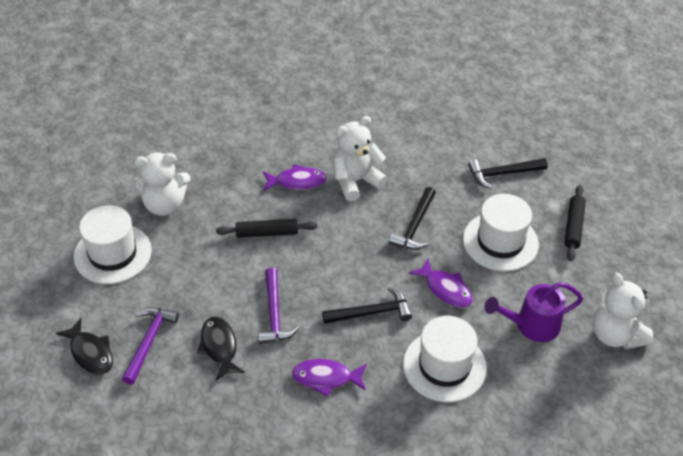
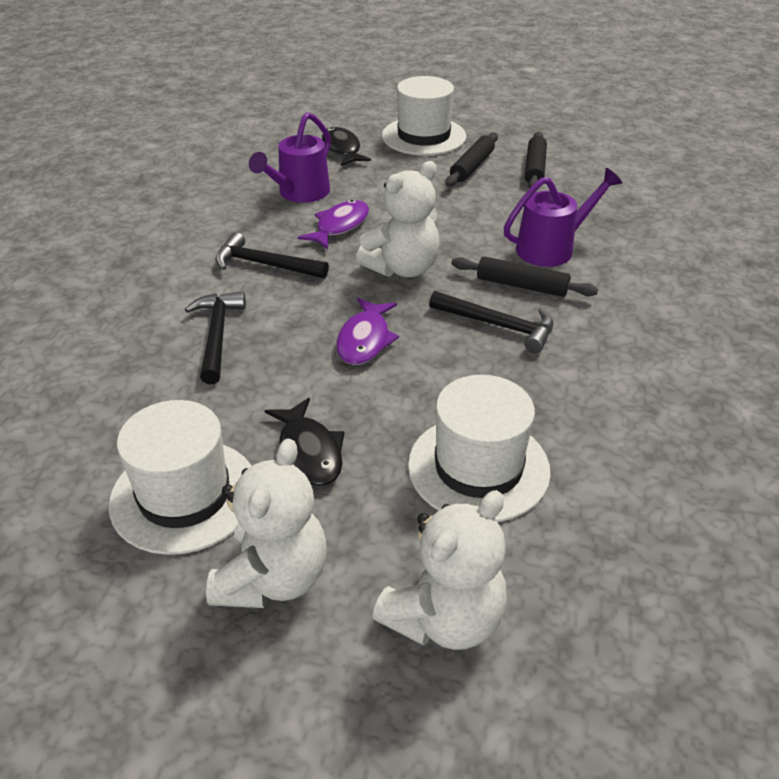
black rolling pin: [216,219,318,238] [564,185,586,261] = 2 -> [445,132,498,187] [452,256,598,297] [525,132,547,188] = 3
purple fish: [263,164,327,191] [292,359,367,397] [409,258,472,308] = 3 -> [298,200,369,249] [336,298,399,365] = 2
purple hammer: [122,307,179,385] [258,268,300,344] = 2 -> none = 0
purple watering can: [485,282,583,342] = 1 -> [249,112,331,203] [504,168,622,267] = 2

